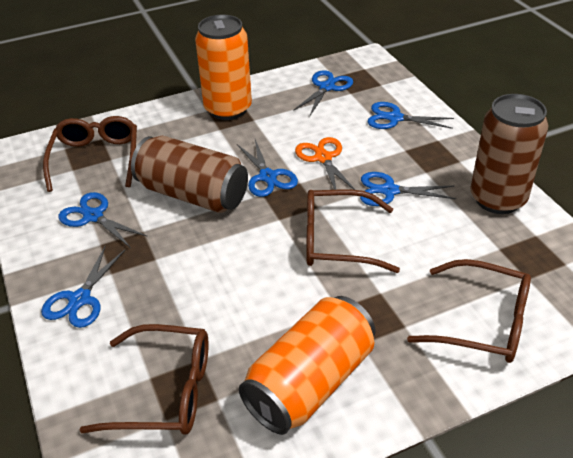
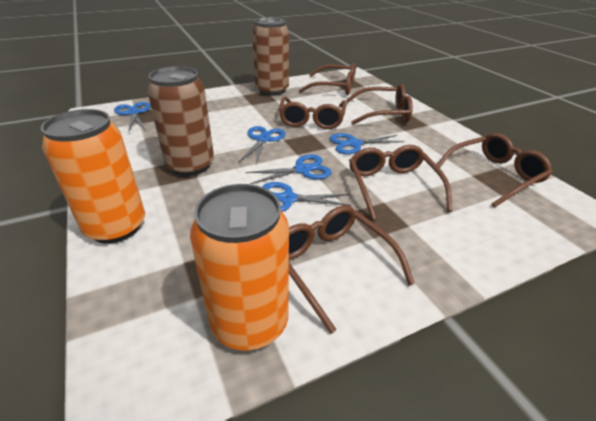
blue scissors: [41,247,125,328] [59,192,148,248] [237,139,298,197] [293,70,353,115] [360,172,456,206] [368,102,454,129] = 6 -> [114,102,151,132] [239,126,286,164] [246,154,332,184] [262,182,351,212] [329,133,404,154] = 5
brown glasses: [43,116,137,192] [80,324,209,435] [307,190,400,273] [407,259,531,363] = 4 -> [279,96,347,129] [289,205,415,334] [299,63,356,95] [346,84,413,125] [349,145,452,220] [437,133,553,208] = 6
orange scissors: [295,137,355,190] = 1 -> none = 0

